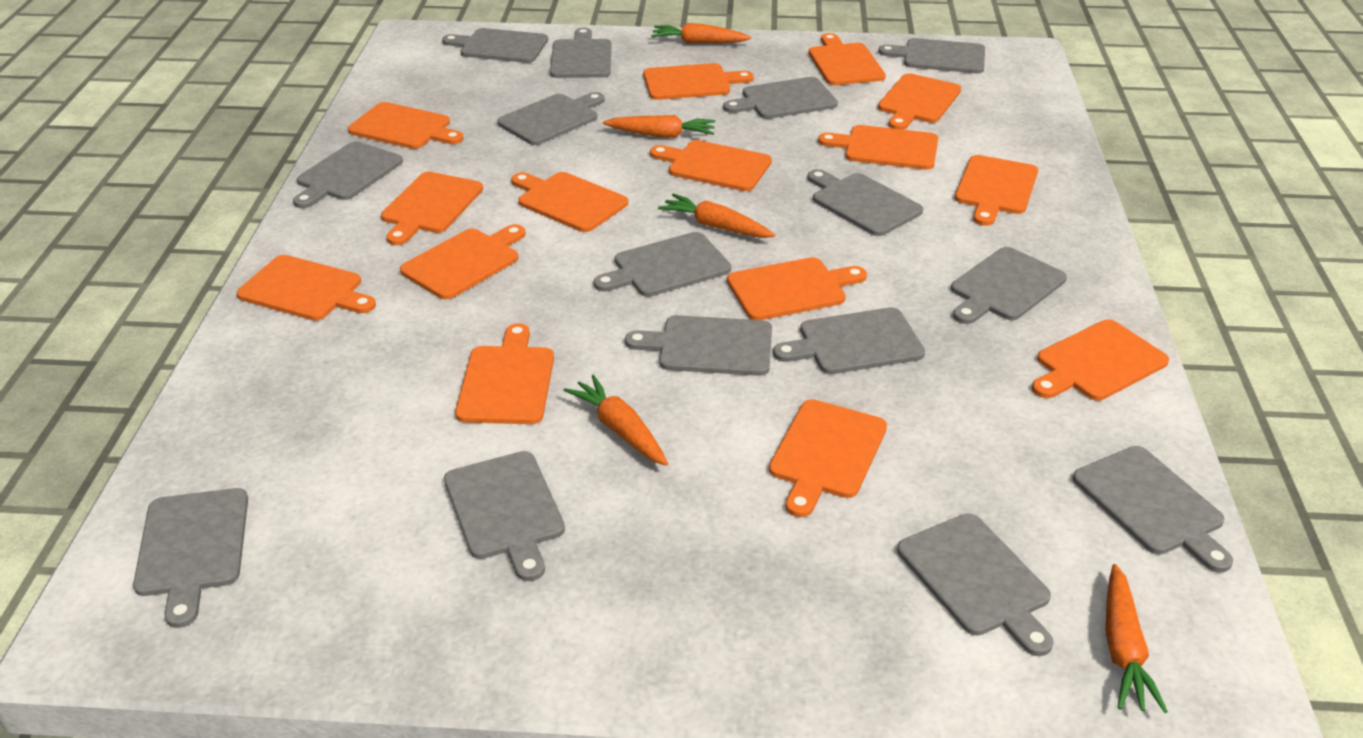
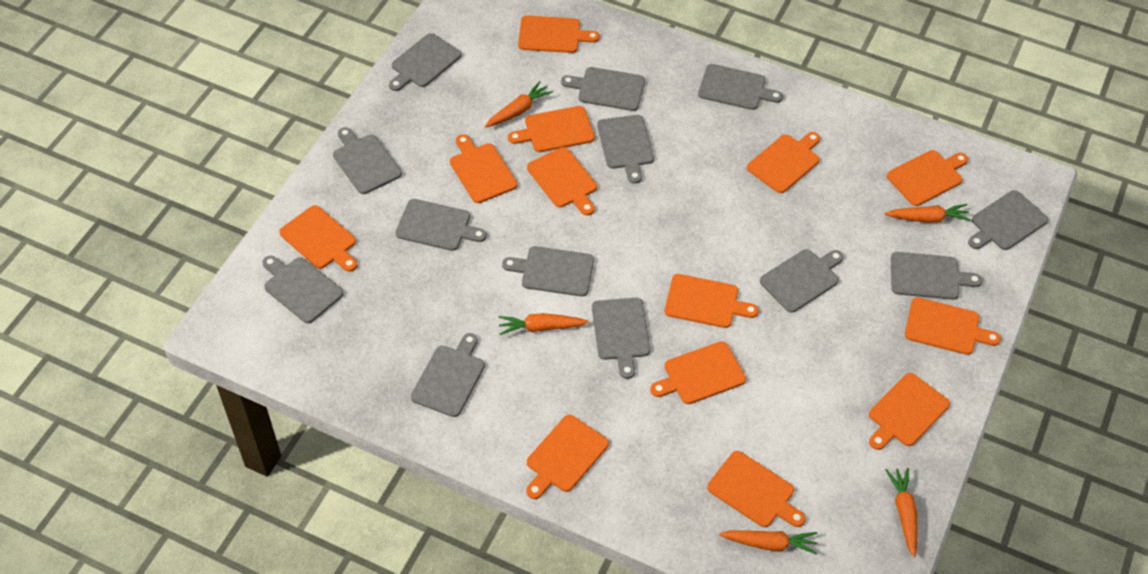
grey cutting board: [133,488,248,628] [293,141,403,208] [442,28,548,63] [444,451,565,581] [497,92,605,145] [550,28,611,78] [593,232,731,297] [625,315,772,376] [723,77,838,119] [773,307,925,374] [807,169,923,236] [878,38,985,73] [897,513,1054,656] [951,247,1067,324] [1073,446,1233,573] = 15 -> [262,255,343,323] [333,127,402,194] [389,33,462,91] [395,199,487,251] [411,333,485,417] [502,246,594,297] [561,67,645,111] [592,298,650,379] [597,115,654,184] [698,64,783,110] [760,249,844,313] [891,252,982,300] [968,190,1048,250] = 13
orange cutting board: [237,255,376,321] [348,102,463,149] [381,172,483,245] [400,224,526,300] [455,323,554,424] [511,172,628,232] [643,63,754,100] [650,140,772,191] [727,257,867,320] [769,399,887,517] [809,33,886,85] [818,125,938,170] [878,73,961,130] [955,155,1038,226] [1032,319,1169,401] = 15 -> [279,205,358,272] [450,134,517,203] [508,106,595,152] [518,16,600,53] [526,415,609,499] [527,147,597,216] [650,341,746,404] [665,274,759,328] [707,451,805,527] [747,132,820,193] [869,373,950,450] [887,150,968,206] [905,297,1001,355] = 13

